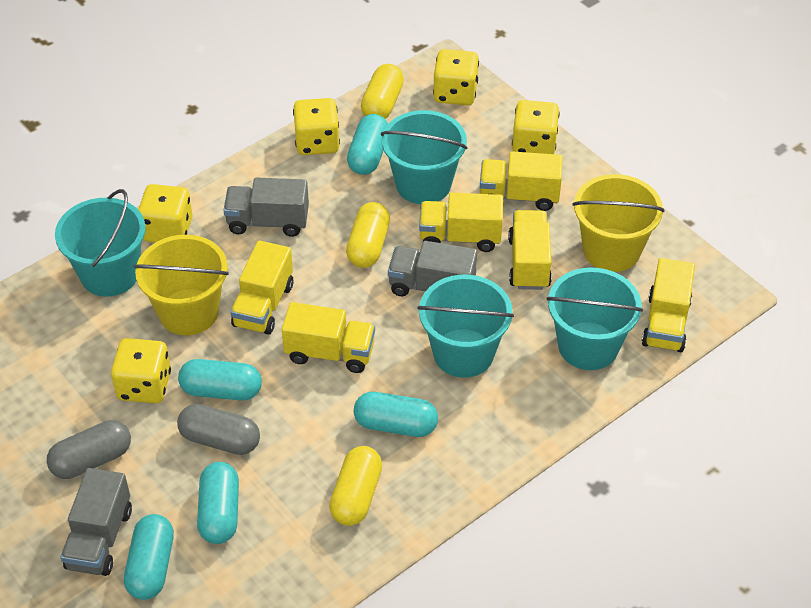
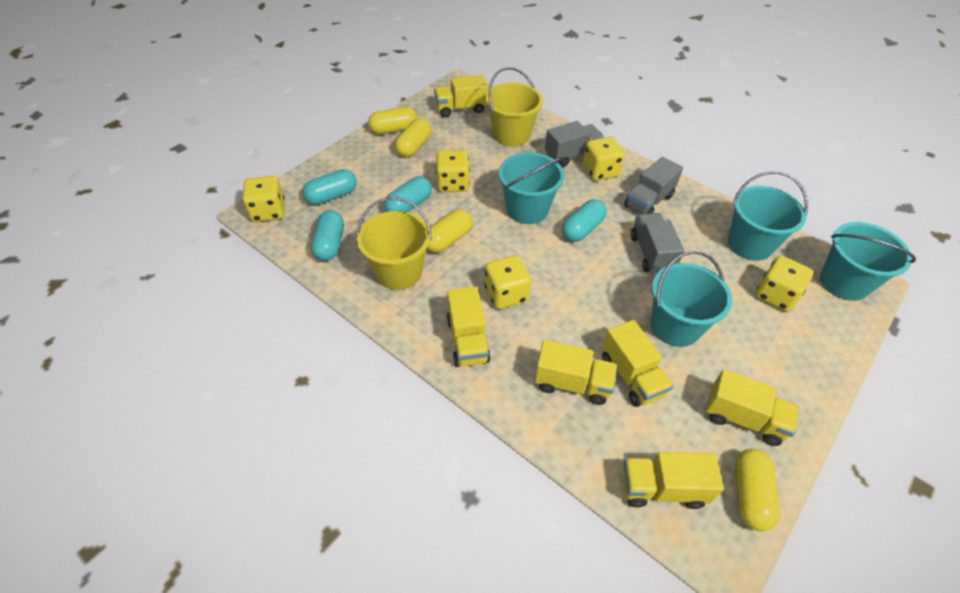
grey capsule: [47,420,131,479] [177,404,260,455] = 2 -> none = 0
turquoise capsule: [124,514,174,600] [178,359,262,401] [197,462,239,544] [347,114,388,175] [354,392,438,437] = 5 -> [302,169,357,205] [311,210,344,261] [384,176,432,212] [562,199,607,242] = 4
yellow capsule: [329,446,382,526] [346,202,390,268] [361,64,404,119] = 3 -> [368,107,417,135] [395,118,431,157] [427,209,472,253] [735,449,780,531] = 4

